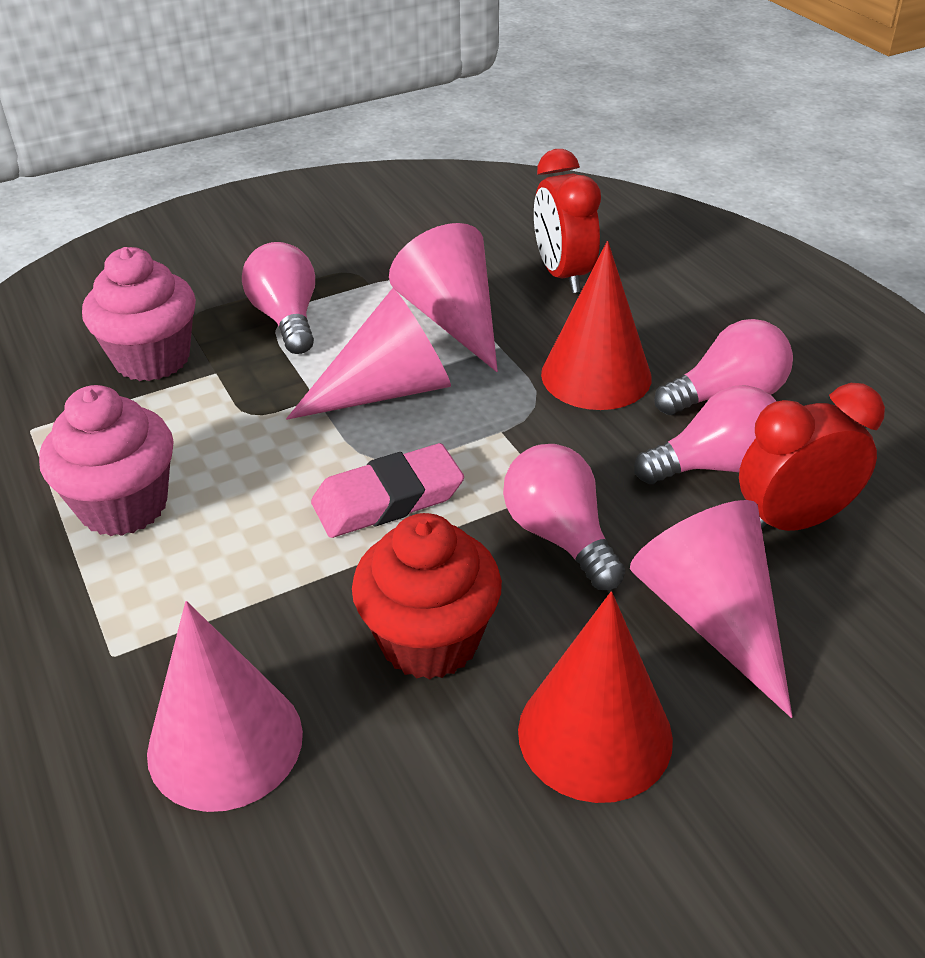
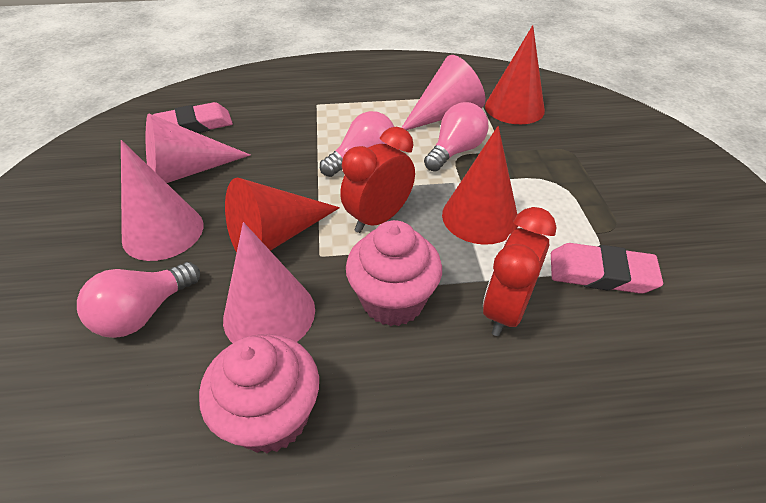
pink eraser: [311,443,464,538] = 1 -> [153,102,233,133] [551,243,663,294] = 2
pink light bulb: [242,242,315,354] [503,444,625,590] [634,385,776,484] [654,319,793,415] = 4 -> [77,262,200,338] [320,111,394,177] [424,102,489,172] = 3
red cone: [518,591,673,803] [541,241,652,410] = 2 -> [225,178,340,252] [442,126,518,245] [485,25,545,124] = 3
red cupcake: [352,513,502,680] = 1 -> none = 0

